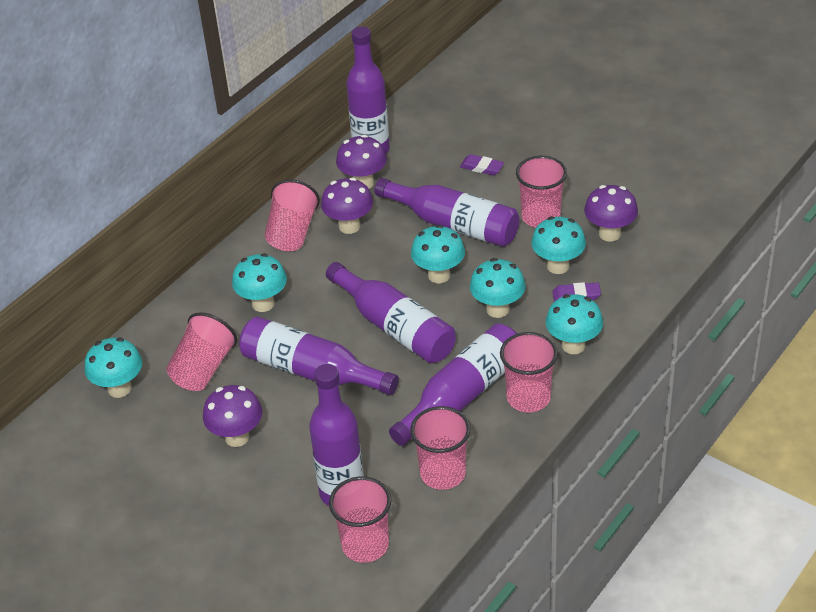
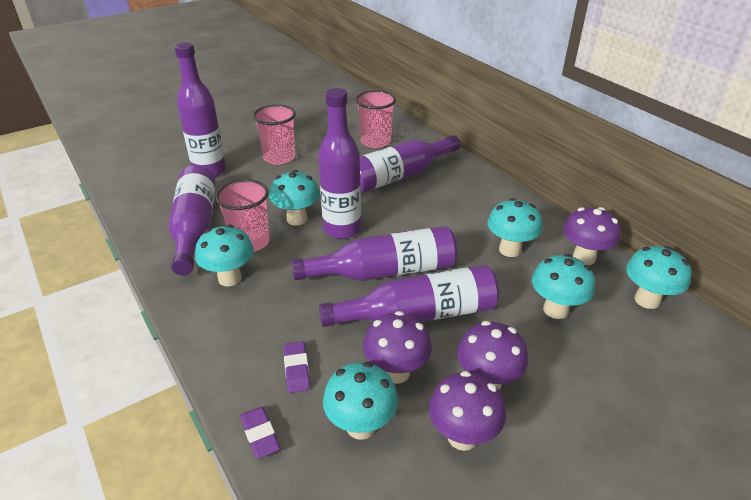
pink cup: [166,312,237,391] [265,179,320,251] [329,476,391,563] [410,406,470,490] [500,332,558,412] [516,156,567,227] = 6 -> [215,179,270,252] [253,105,296,165] [356,90,396,148] = 3

